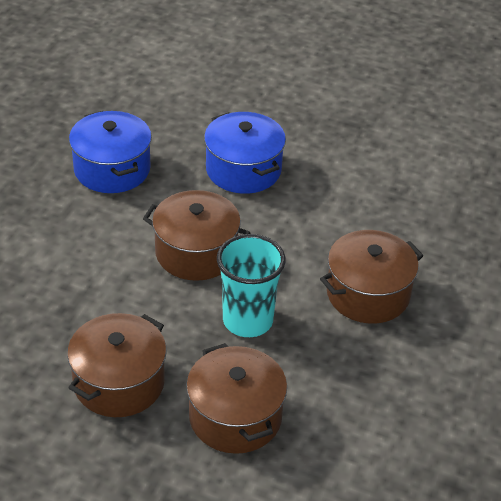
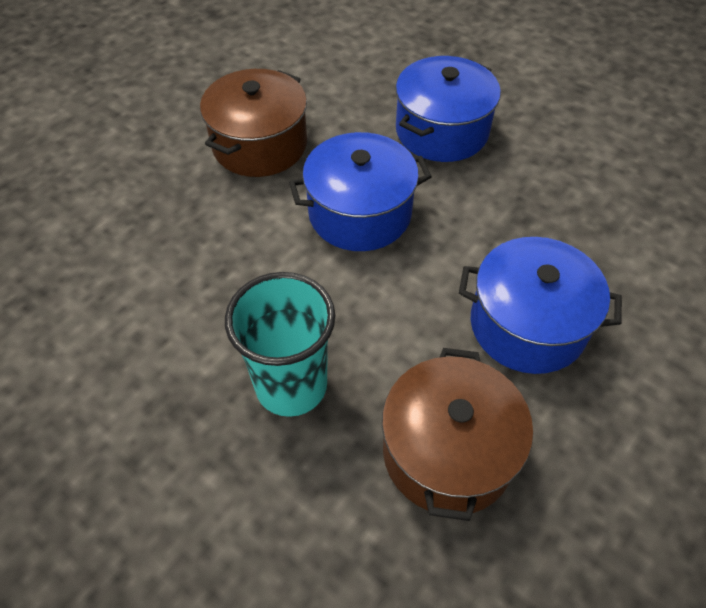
blue pot: [69,111,152,193] [204,112,286,194] = 2 -> [289,132,432,251] [396,56,501,162] [459,237,622,374] = 3
brown pot: [67,313,167,417] [143,190,250,281] [186,343,287,454] [320,230,424,324] = 4 -> [200,69,307,177] [382,348,533,521] = 2

